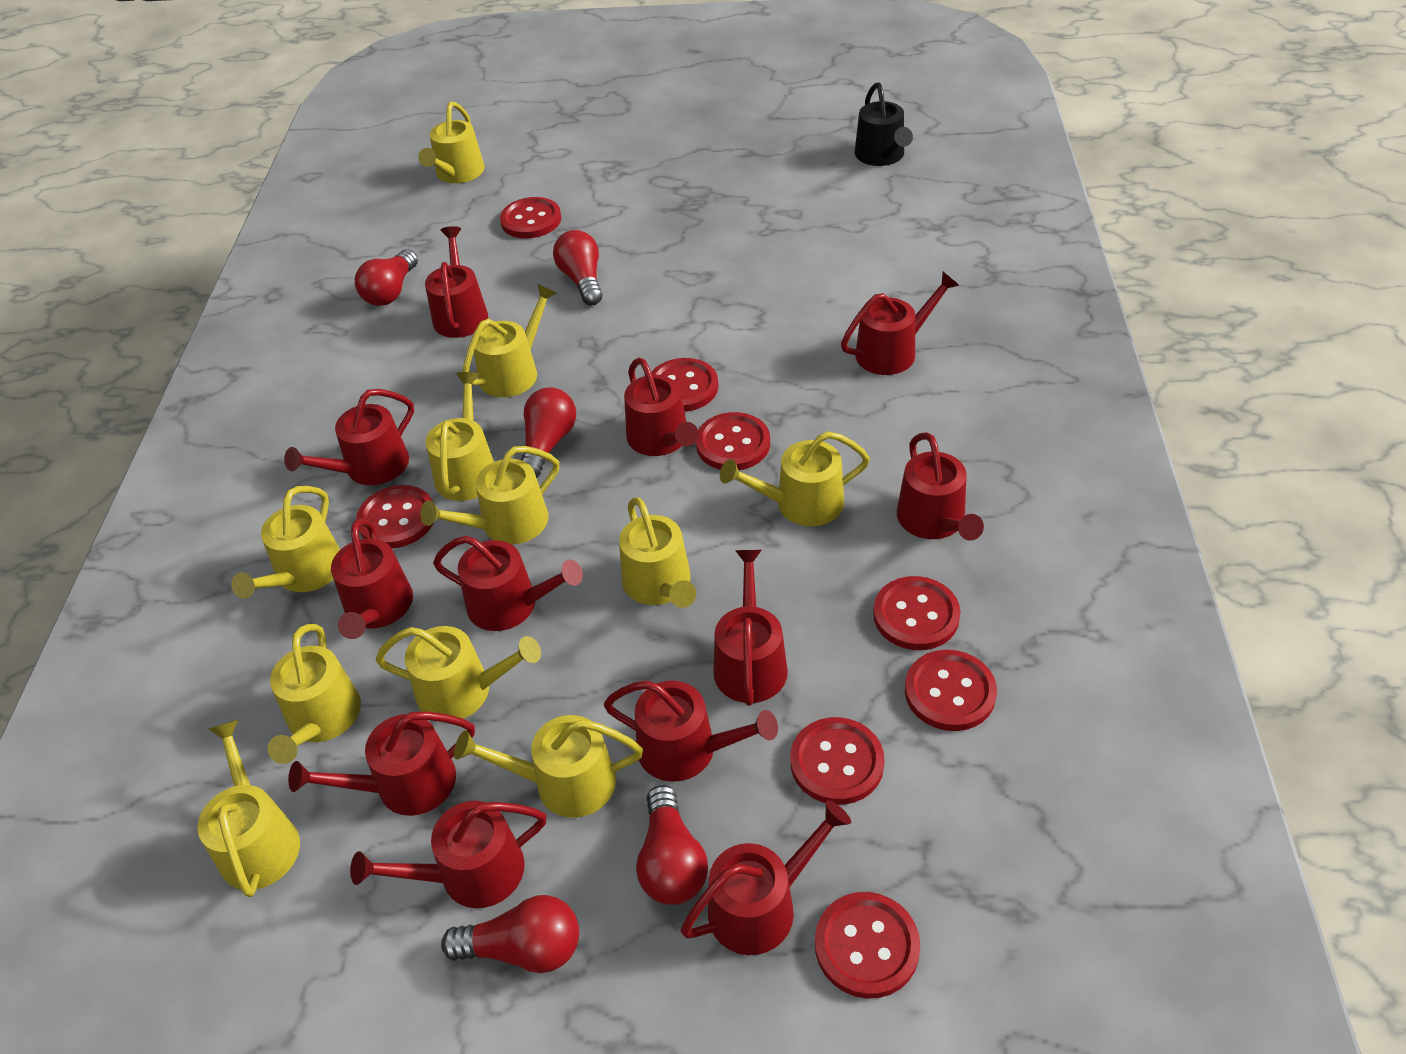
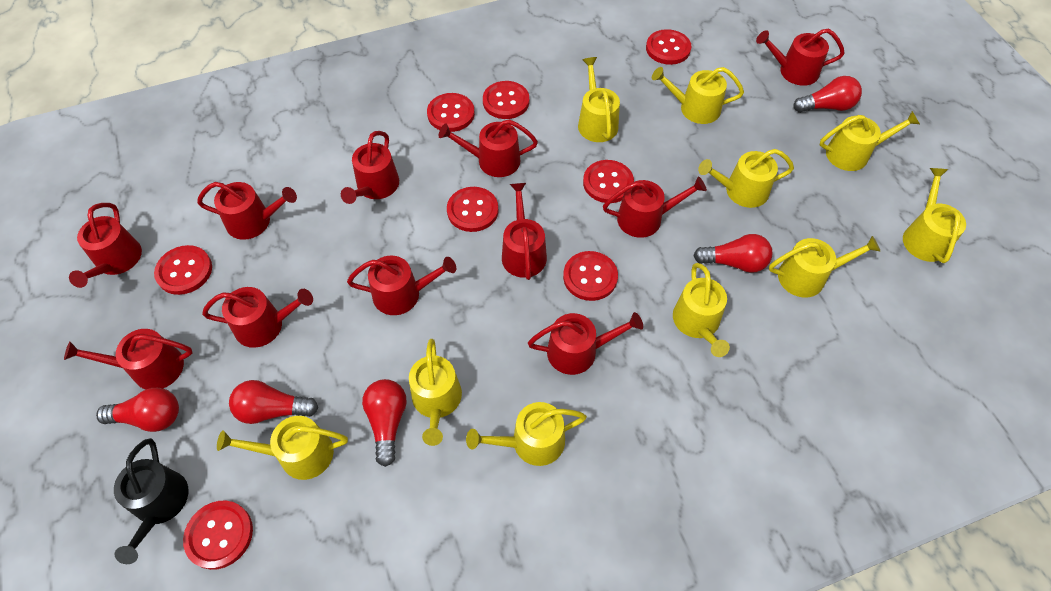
red watering can: [284,389,414,485] [288,711,475,816] [331,519,413,639] [350,801,546,908] [425,226,488,338] [433,535,583,631] [604,680,778,782] [624,358,698,456] [681,801,851,955] [714,550,788,706] [841,272,959,375] [897,432,984,541] = 12 -> [64,329,193,390] [69,203,142,288] [197,182,297,240] [202,287,313,348] [341,131,399,204] [347,256,456,315] [438,120,538,177] [502,183,547,280] [528,312,643,375] [603,176,707,238] [756,29,845,86] = 11
yellow watering can: [197,720,300,897] [231,486,340,599] [267,624,361,764] [375,626,541,719] [418,102,484,183] [420,446,559,544] [425,372,494,501] [454,715,643,818] [463,284,557,397] [619,497,696,608] [720,431,870,526] = 11 -> [217,416,348,480] [409,339,462,446] [466,402,587,466] [578,57,620,142] [652,67,744,124] [673,263,730,357] [698,149,794,208] [769,236,880,298] [819,111,920,171] [903,168,966,263] = 10

